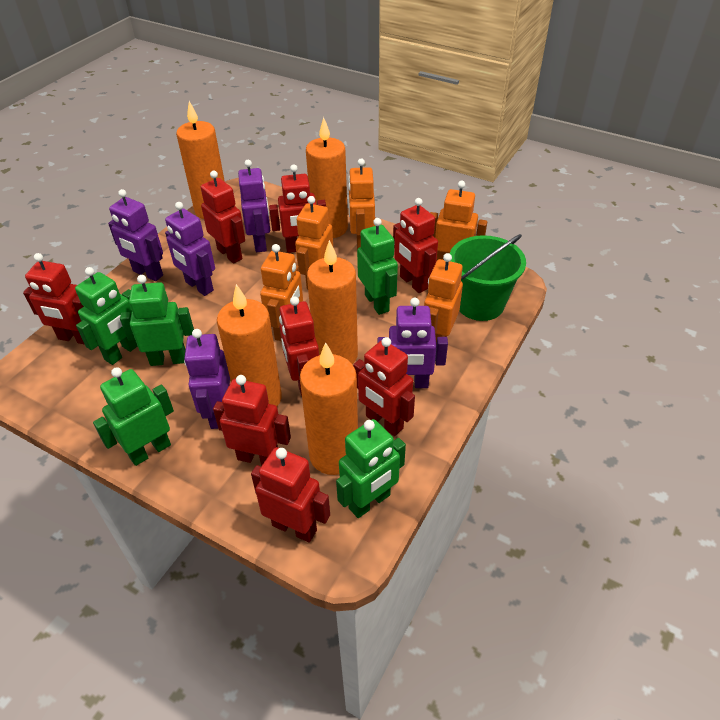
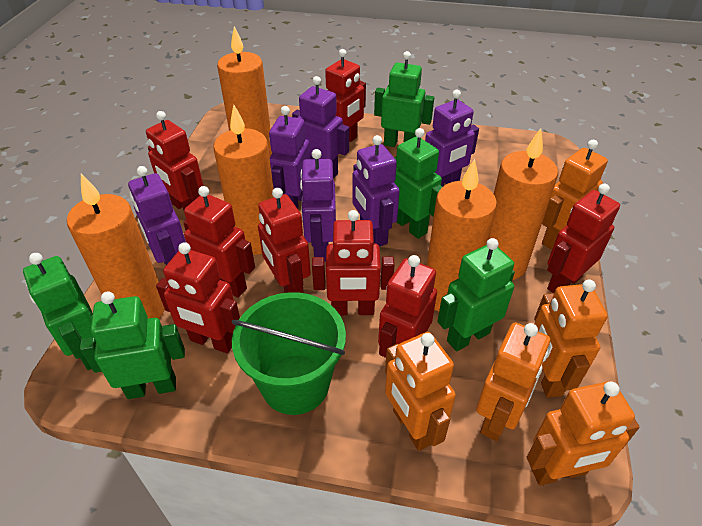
purple robot: [108,189,163,281] [165,202,215,296] [184,329,230,429] [238,160,270,252] [378,298,448,388] = 5 -> [128,166,186,265] [269,106,310,209] [292,76,349,179] [300,149,336,262] [352,135,400,247] [425,90,479,187] = 6

